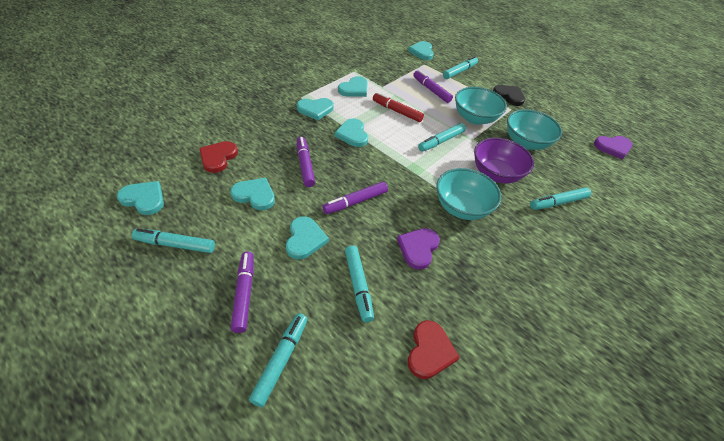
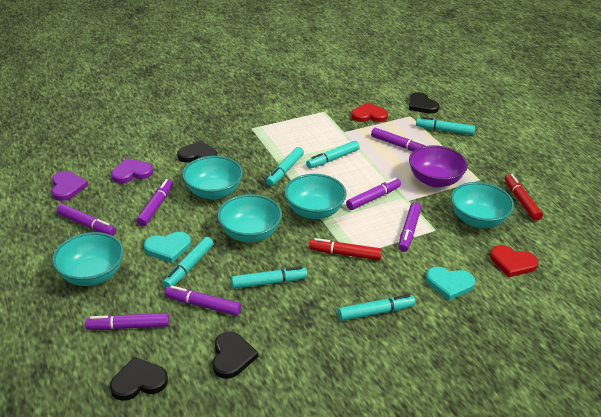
black heart: [493,85,525,106] = 1 -> [110,357,168,401] [177,141,217,163] [213,332,258,379] [409,92,439,114] = 4
purple marker: [231,251,254,333] [297,137,315,187] [322,182,388,214] [413,70,453,103] = 4 -> [57,204,116,236] [85,313,169,330] [136,179,173,227] [165,285,241,316] [346,178,401,210] [371,128,425,151] [398,202,421,252] = 7
red marker: [373,92,424,122] = 1 -> [309,238,382,260] [505,174,543,221] = 2
turquoise bowl: [436,168,502,220] [455,87,507,125] [507,109,562,150] = 3 -> [52,232,124,286] [182,156,243,200] [217,194,282,242] [285,174,347,219] [451,182,514,228] = 5
turquoise heart: [117,181,164,215] [230,178,275,210] [286,216,329,259] [297,98,334,120] [335,118,368,147] [338,76,368,97] [408,41,434,60] = 7 -> [144,232,191,263] [426,267,475,300] = 2

